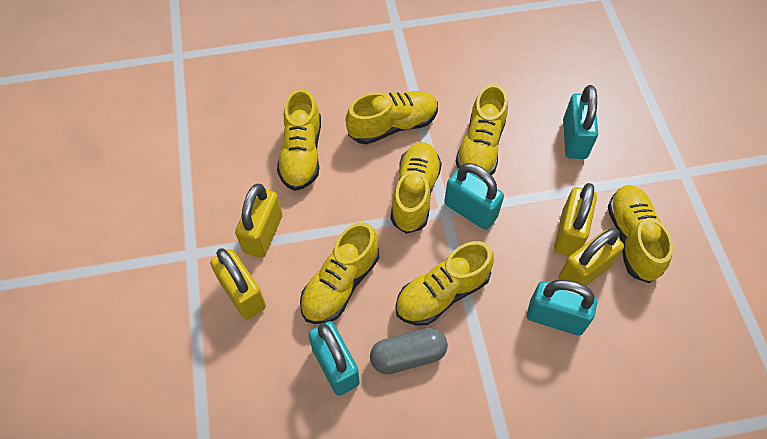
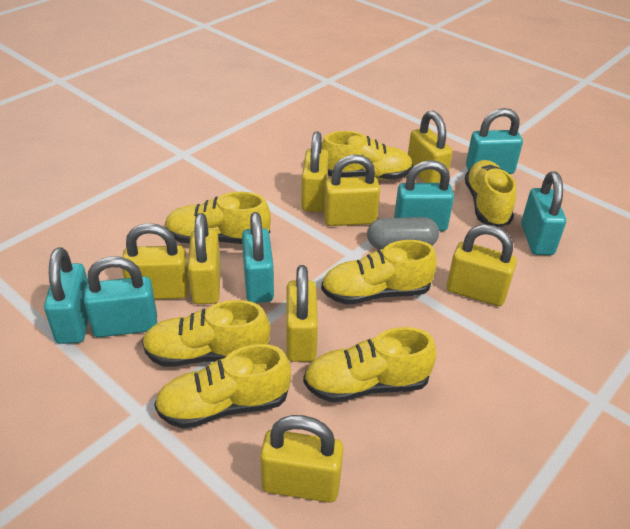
turquoise padlock: [308,321,360,396] [444,163,504,230] [527,280,597,335] [563,85,598,159] = 4 -> [44,247,89,344] [84,256,157,337] [242,212,274,303] [394,160,454,231] [466,108,523,174] [521,171,566,255] = 6
yellow padlock: [210,248,266,320] [235,184,282,258] [554,183,597,256] [559,228,624,286] = 4 -> [122,223,189,299] [188,213,221,304] [260,415,344,503] [286,265,318,362] [301,131,329,212] [323,154,380,226] [408,111,453,183] [447,224,517,306] = 8

